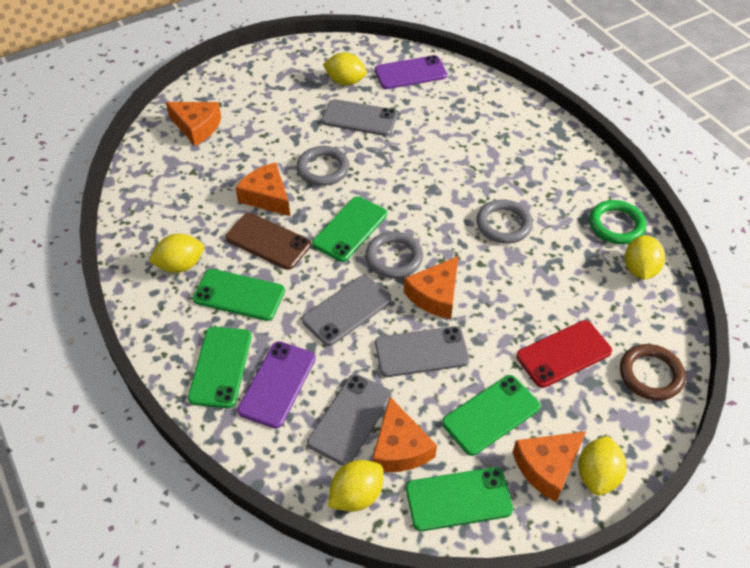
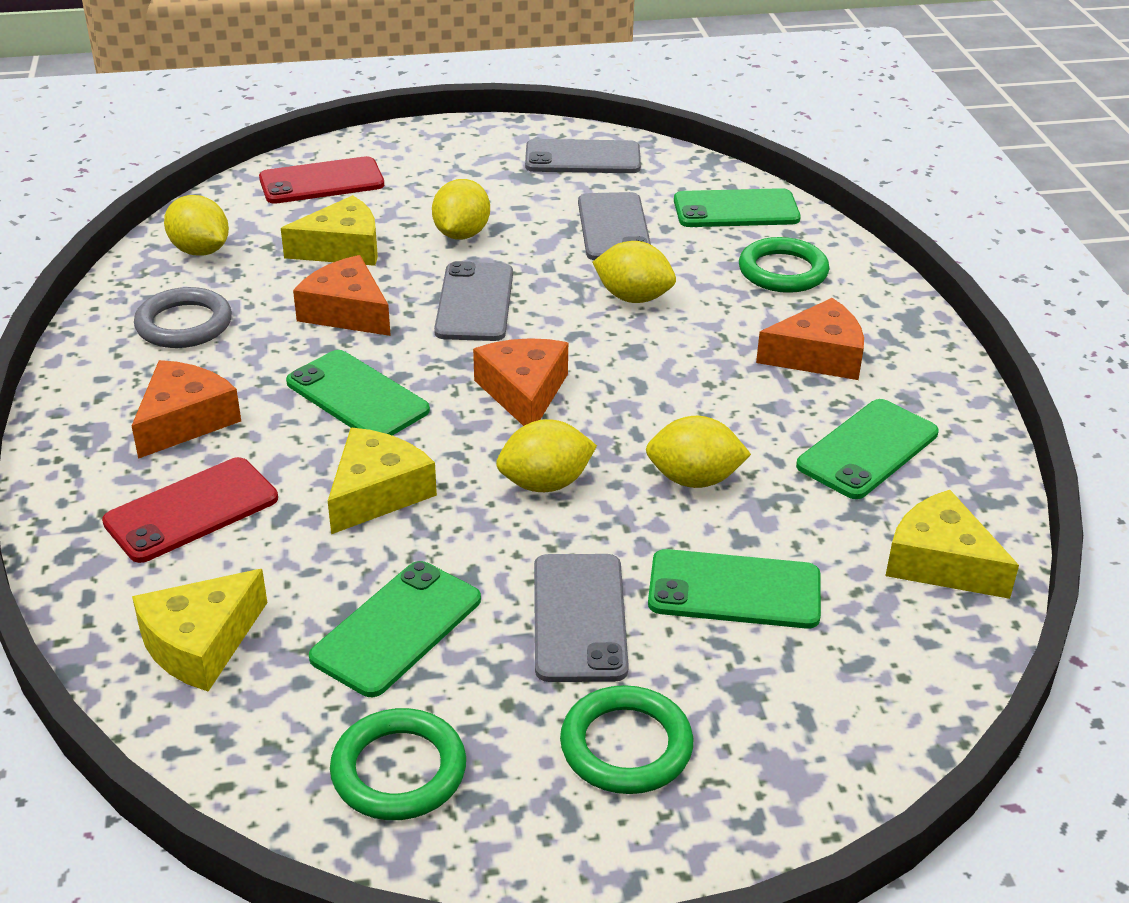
brown phone: [225,213,311,270] = 1 -> none = 0
brown ring: [620,344,685,401] = 1 -> none = 0
green ring: [589,200,646,244] = 1 -> [330,708,466,820] [560,685,693,794] [739,237,829,293] = 3
grey ring: [297,146,349,186] [365,232,423,278] [477,199,533,244] = 3 -> [134,287,232,348] = 1
orange cheese: [166,102,221,146] [235,162,290,216] [372,397,437,472] [404,256,459,319] [513,431,586,502] = 5 -> [132,360,241,459] [293,255,391,336] [473,338,568,426] [756,298,864,380] = 4
purple phone: [237,341,316,429] [375,55,447,89] = 2 -> none = 0
red phone: [516,320,612,388] = 1 -> [102,457,278,563] [259,156,384,204] = 2
yellow cheese: none = 0 -> [132,569,267,692] [281,195,378,266] [328,428,437,534] [885,490,1019,599] = 4

